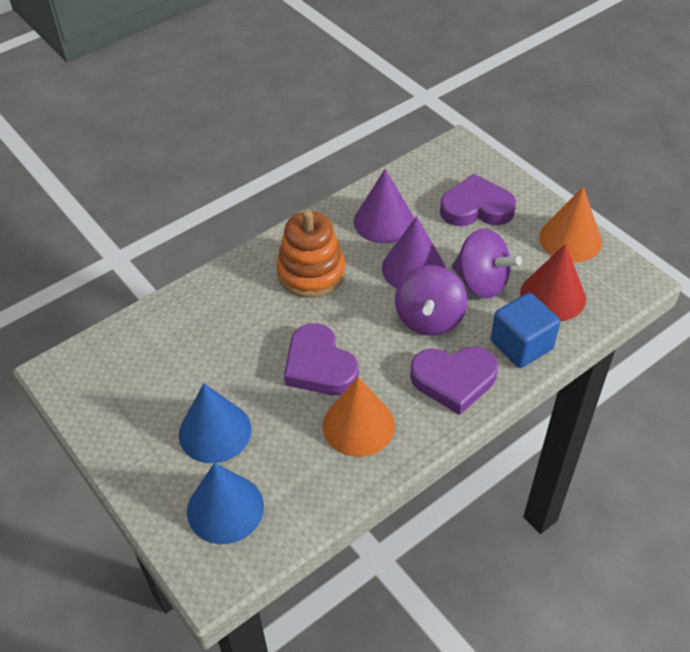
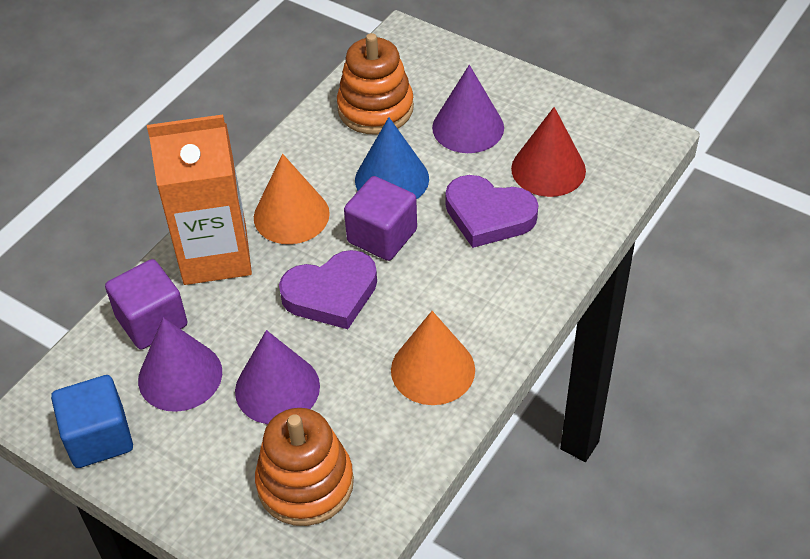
blue cone: [179,383,251,463] [187,463,264,544] = 2 -> [355,117,429,200] = 1
orange carton: none = 0 -> [147,114,252,285] = 1
orange stacking toy: [276,210,345,298] = 1 -> [255,408,354,526] [337,33,414,135] = 2
purple cone: [354,169,414,243] [382,216,445,289] = 2 -> [138,318,222,412] [235,330,320,424] [432,65,504,153] = 3
purple cube: none = 0 -> [105,259,188,350] [344,176,417,261] = 2
purple heart: [284,323,359,395] [410,346,498,415] [440,174,516,226] = 3 -> [279,250,377,329] [445,175,538,248] = 2
purple spinning top: [395,265,467,336] [452,228,522,299] = 2 -> none = 0

